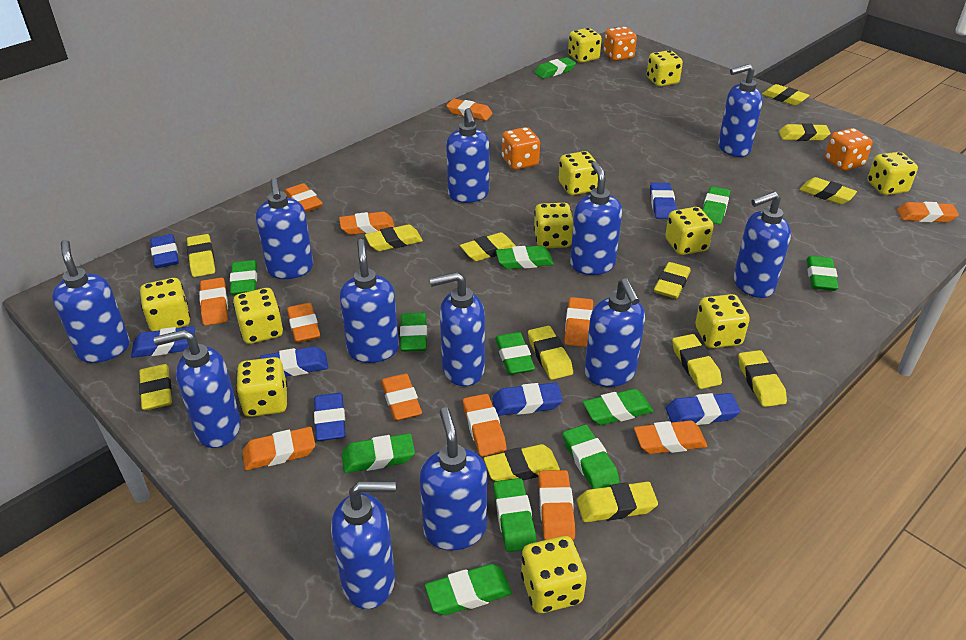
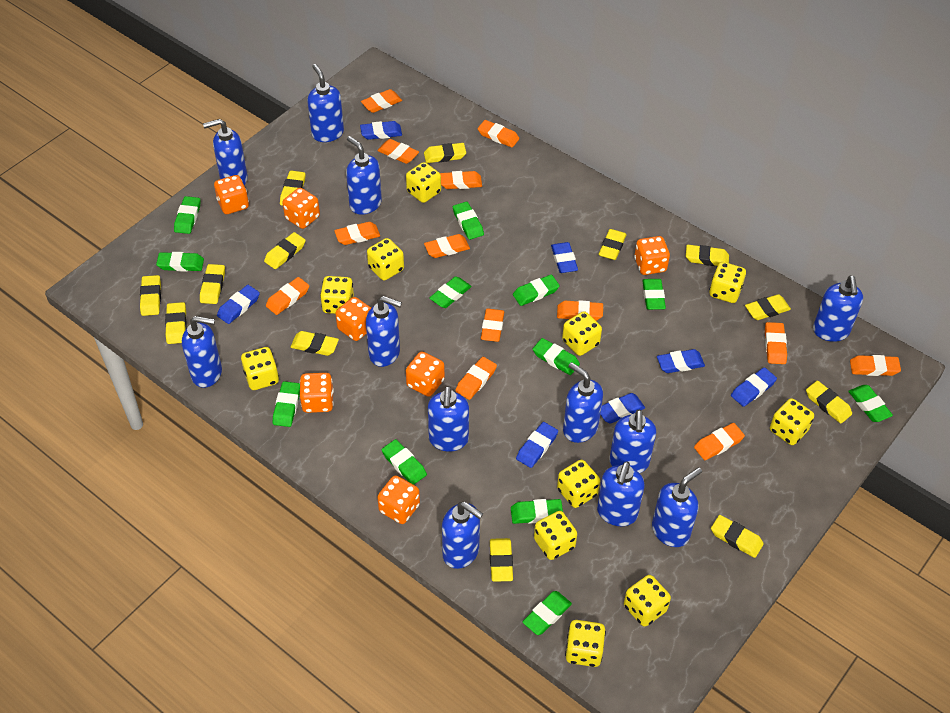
orange dice: [502,127,540,170] [604,27,637,61] [825,128,873,171] = 3 -> [214,175,249,214] [283,188,320,229] [300,373,334,413] [335,297,371,341] [377,476,420,524] [406,352,445,397] [634,236,670,275] = 7
orange eraser: [199,277,228,326] [242,427,315,470] [285,183,323,213] [287,303,320,343] [339,212,395,235] [381,374,422,421] [446,99,493,121] [463,394,507,457] [538,470,575,540] [564,297,593,347] [634,420,707,454] [897,202,959,222] = 12 -> [266,277,309,315] [334,222,380,245] [361,89,402,113] [377,139,419,164] [424,234,470,258] [440,171,482,189] [455,357,497,400] [478,120,519,148] [481,309,504,342] [557,300,603,321] [694,423,745,460] [765,322,787,364] [850,355,901,376] = 13

